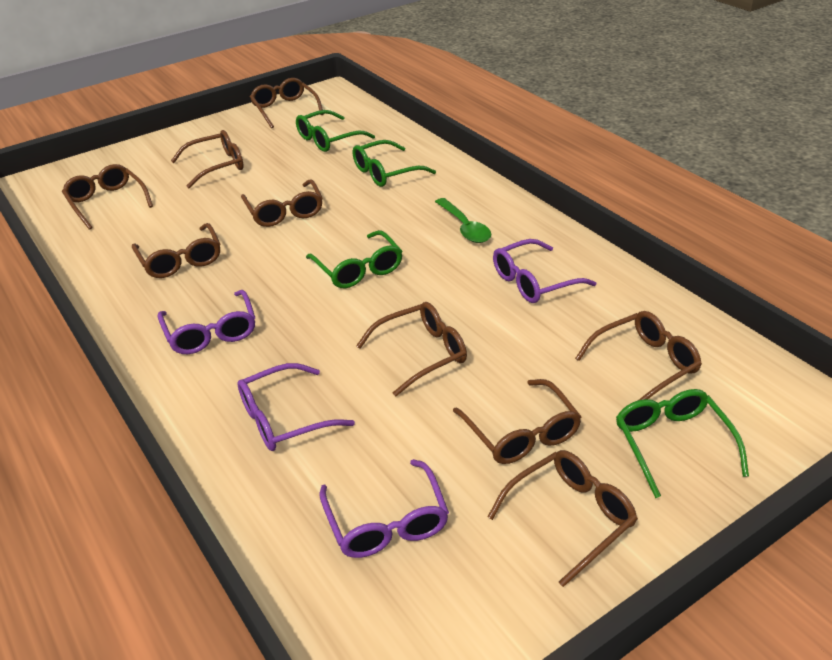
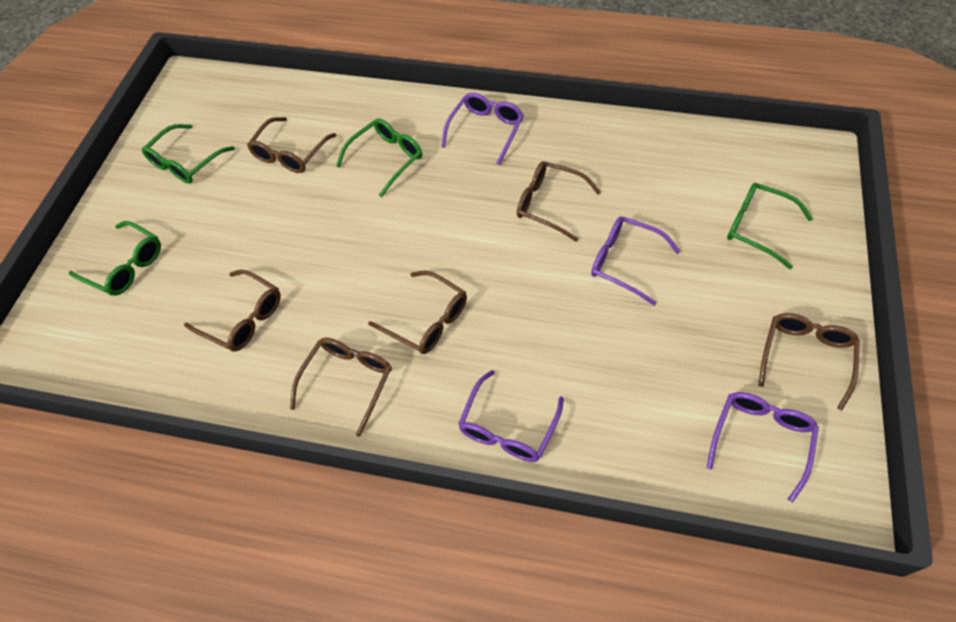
brown glasses: [62,164,153,230] [132,223,220,278] [171,130,244,188] [241,179,323,227] [250,78,323,128] [356,302,467,397] [453,379,582,464] [488,450,638,587] [575,311,702,400] = 9 -> [184,270,281,352] [247,117,336,173] [290,338,392,437] [368,271,467,354] [517,161,601,242] [758,313,860,411] = 6
green spoon: [435,198,491,243] = 1 -> none = 0

